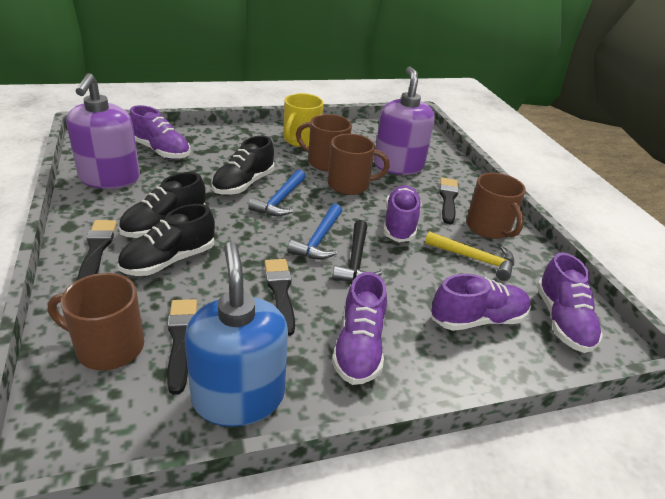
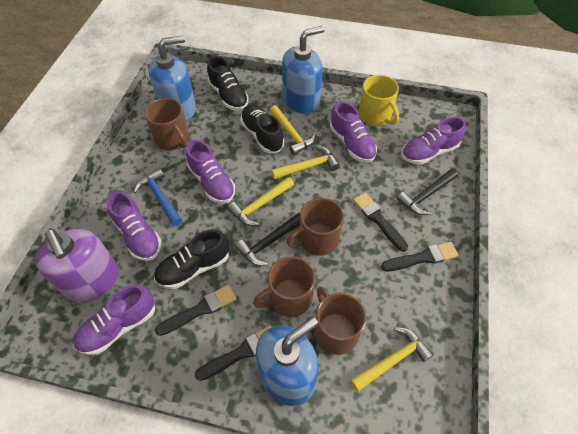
black hammer: [332,220,382,281] = 1 -> [235,213,300,266] [397,168,458,215] = 2
blue hammer: [248,170,306,216] [287,203,342,259] = 2 -> [133,168,182,226] = 1
blue soap dispenser: [185,242,288,427] = 1 -> [149,36,196,121] [256,317,319,406] [282,26,325,114] = 3
purple soap dispenser: [66,73,140,189] [374,67,435,175] = 2 -> [36,229,119,302] = 1
yellow hammer: [425,231,514,281] = 1 -> [228,177,294,226] [269,105,316,155] [271,145,340,180] [350,327,434,392] = 4

